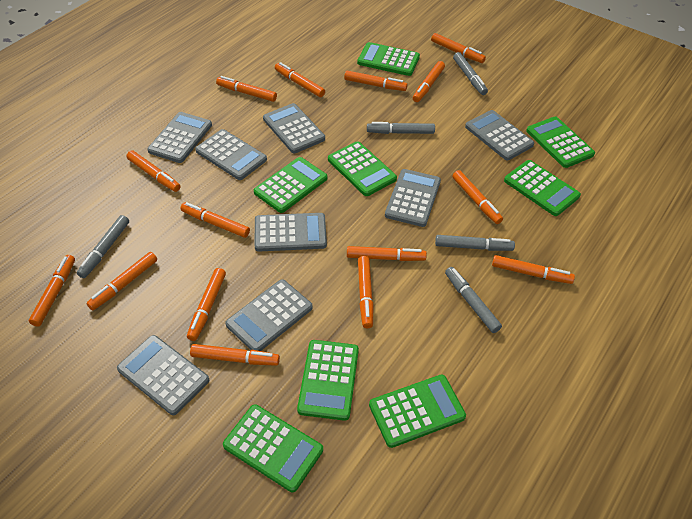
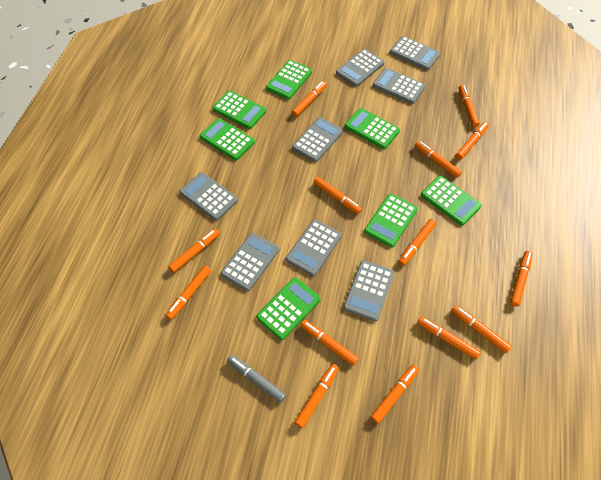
green calculator: [223,404,323,492] [254,157,327,213] [297,340,359,421] [328,141,397,196] [357,42,420,76] [369,374,466,448] [504,160,581,216] [526,116,595,168] = 8 -> [200,118,255,161] [212,91,266,129] [256,277,321,340] [266,60,312,100] [345,108,400,149] [364,194,418,247] [421,176,482,226] = 7
grey marker: [77,215,129,278] [367,122,435,134] [435,235,515,251] [445,267,502,333] [453,52,488,95] = 5 -> [227,355,286,403] = 1
orange marker: [29,255,75,327] [86,252,157,310] [126,151,181,192] [180,202,250,238] [187,268,226,341] [190,344,280,366] [216,76,277,102] [275,62,325,97] [344,71,408,91] [347,246,427,261] [358,256,374,328] [413,61,445,102] [431,33,486,63] [452,170,503,224] [492,255,575,284] = 15 -> [166,266,211,320] [168,229,220,273] [292,81,327,117] [295,364,339,428] [300,320,359,366] [314,177,362,214] [371,365,419,424] [399,219,436,266] [414,141,462,178] [417,316,481,360] [451,305,512,353] [456,122,489,160] [458,85,480,128] [510,251,533,307] = 14

